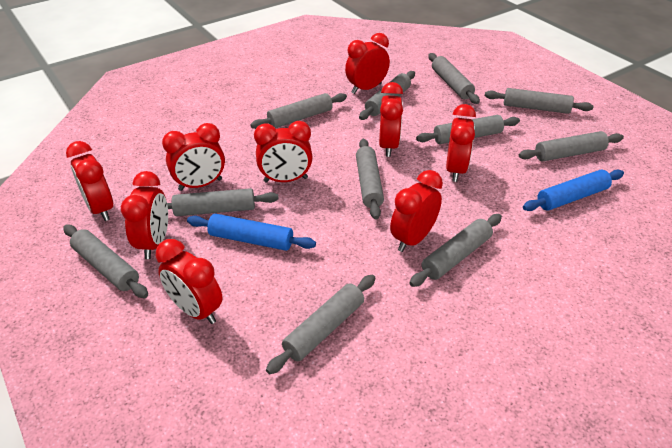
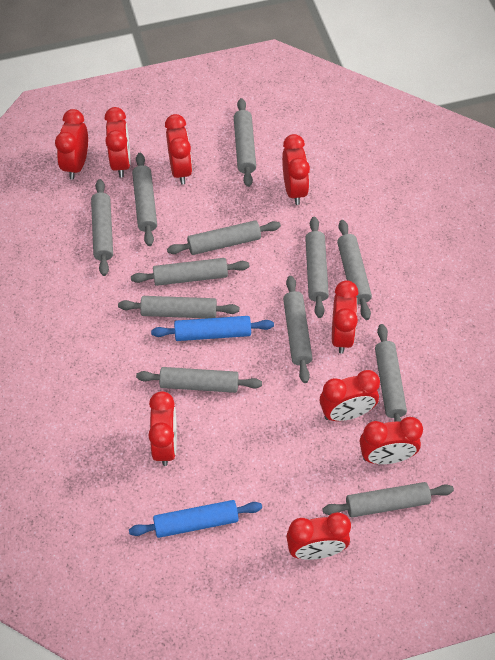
grey rolling pin: [63,225,148,298] [167,188,279,216] [250,93,347,129] [266,274,376,374] [356,139,384,219] [359,71,415,120] [409,214,502,287] [416,115,520,144] [428,53,480,104] [485,88,594,114] [519,131,624,161] = 11 -> [91,179,113,276] [118,296,239,318] [131,258,250,286] [132,153,157,246] [136,367,262,393] [167,220,281,255] [234,98,256,187] [283,276,313,383] [305,217,329,318] [323,482,454,517] [337,220,372,320] [375,324,407,422] = 12

